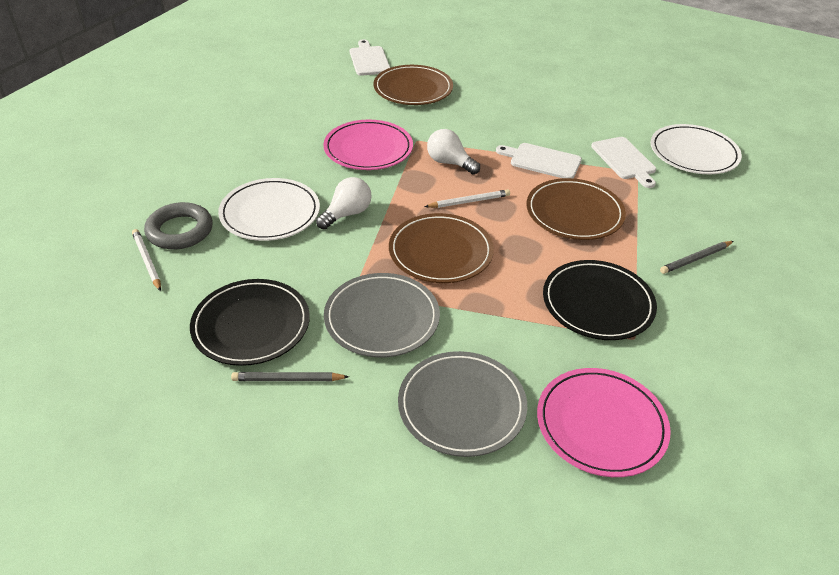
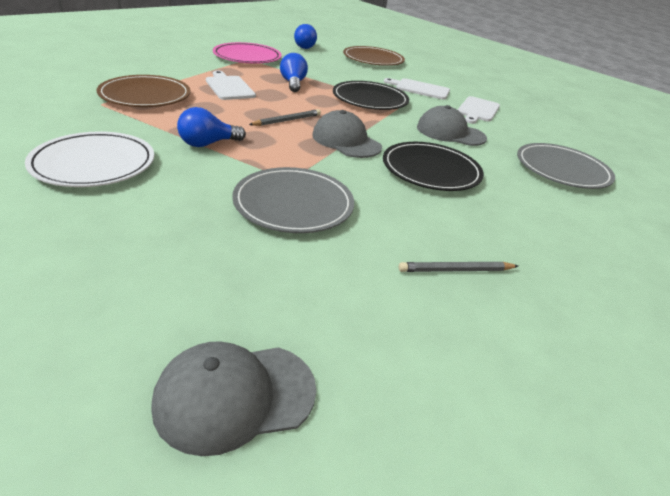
blue light bulb: none = 0 -> [177,107,246,147] [280,53,308,92] [294,24,317,49] = 3
brown plate: [373,65,453,105] [389,213,494,283] [527,178,626,240] = 3 -> [97,75,191,107] [343,46,405,66] = 2
grey cap: none = 0 -> [151,341,316,456] [312,110,382,158] [417,105,487,146] = 3
grey ring: [144,202,213,250] = 1 -> none = 0
pink plate: [323,120,413,170] [537,368,671,477] = 2 -> [213,42,282,63] = 1
white light bulb: [316,177,372,229] [427,129,480,174] = 2 -> none = 0
white pencil: [132,229,161,291] [425,189,510,208] = 2 -> none = 0
white plate: [218,178,320,241] [651,124,742,174] = 2 -> [25,131,154,187] = 1

